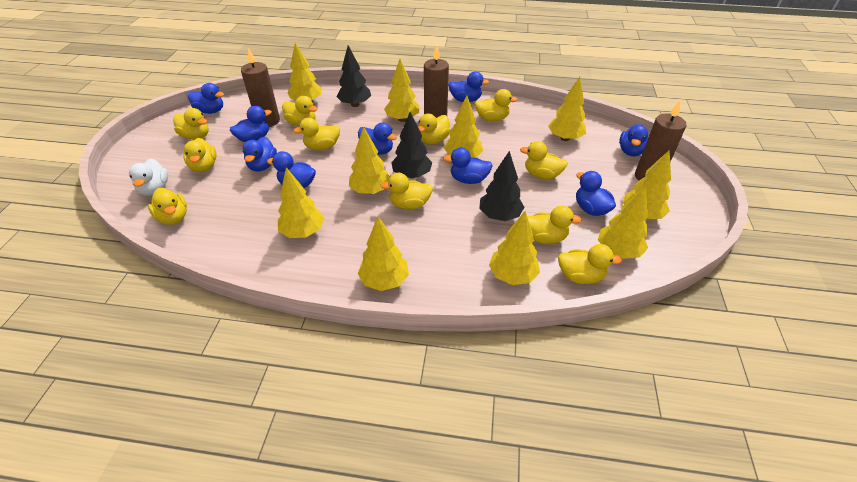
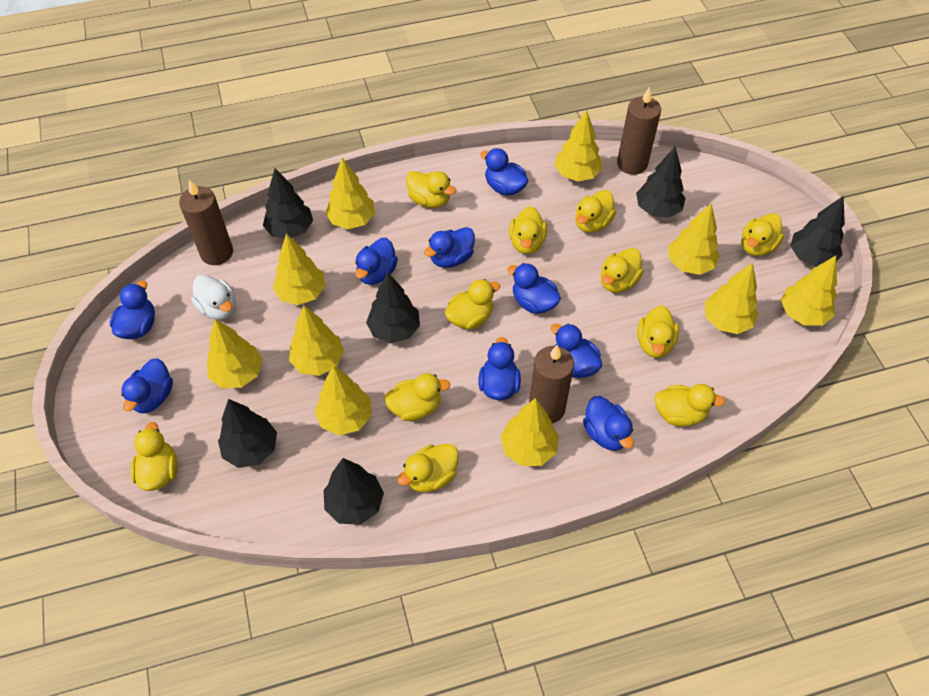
black tree: [336,45,371,107] [391,112,432,178] [479,151,524,221] = 3 -> [218,399,277,468] [263,168,313,239] [324,458,384,525] [366,272,420,343] [636,147,686,218] [790,196,845,267] = 6

